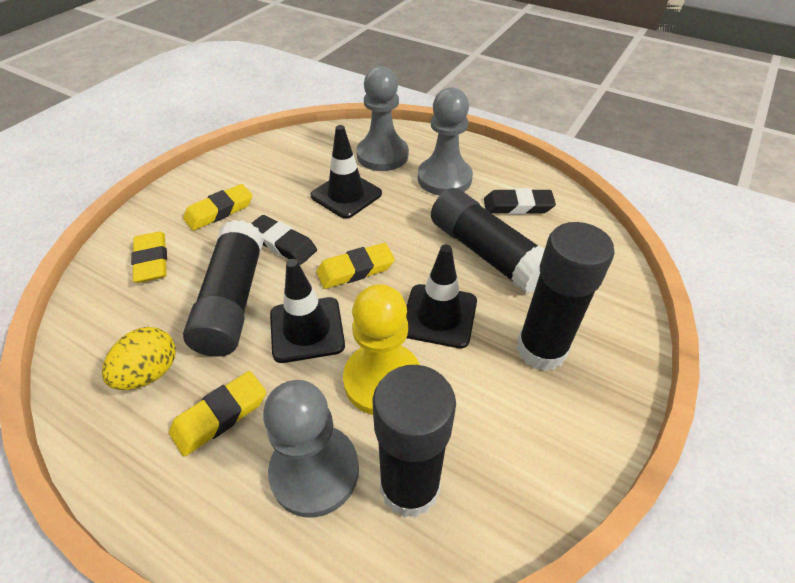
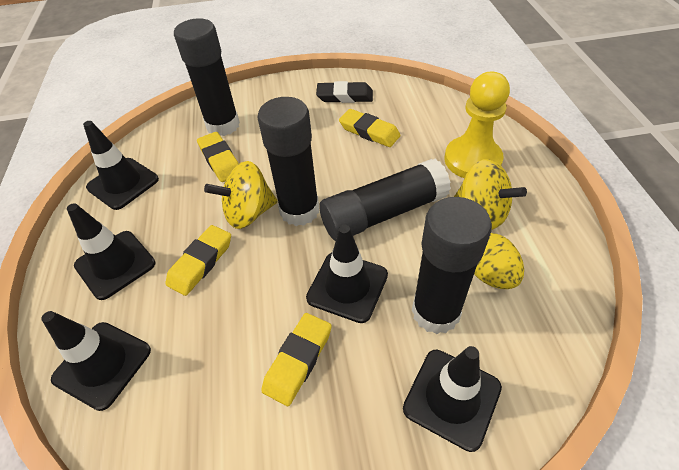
black eraser: [252,215,317,265] [484,188,556,214] = 2 -> [316,81,373,103] = 1
black traffic cone: [270,259,345,363] [310,125,382,219] [406,245,477,348] = 3 -> [41,311,151,411] [67,203,155,300] [83,121,159,210] [306,225,388,323] [403,346,502,452] = 5
grey pawn: [263,380,359,517] [357,66,409,171] [418,87,473,196] = 3 -> none = 0
yellow spinning top: none = 0 -> [204,161,278,229] [454,159,527,230] = 2

